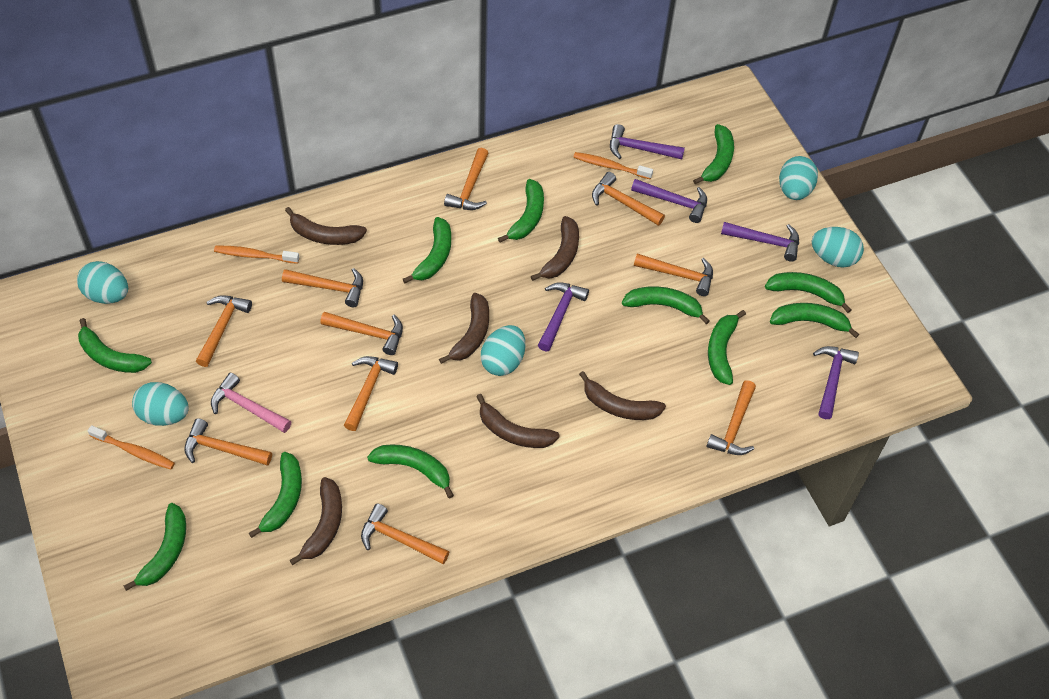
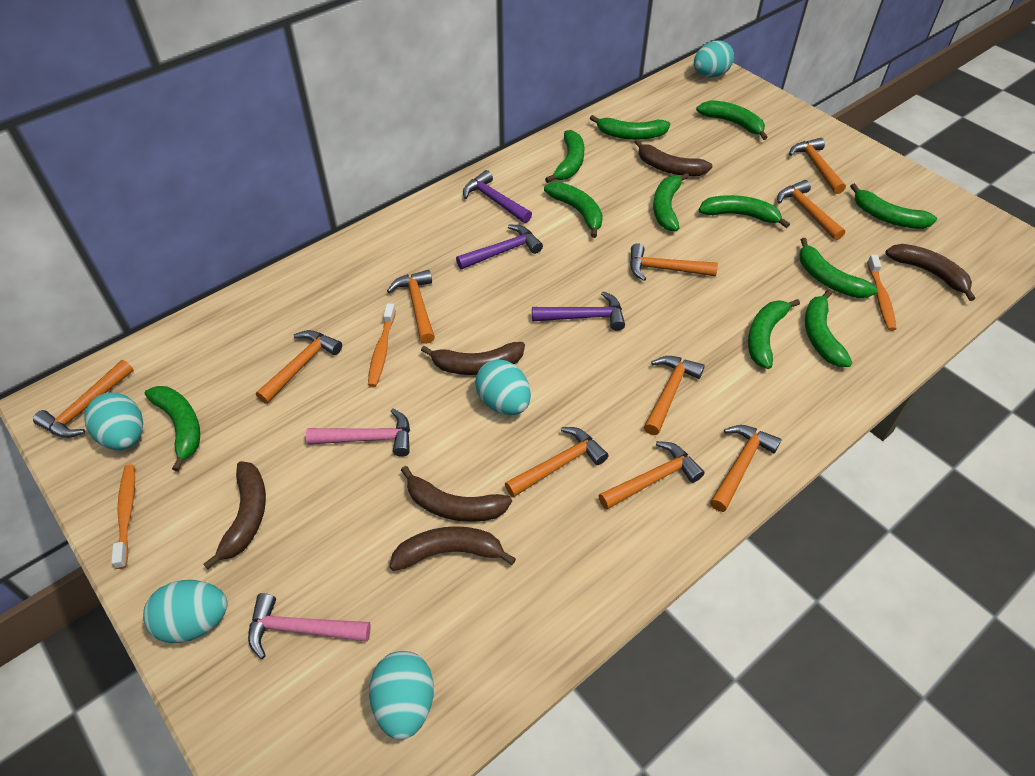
pink hammer: [211,373,291,433] = 1 -> [248,593,371,659] [306,409,410,457] = 2
purple hammer: [538,282,589,351] [610,124,685,159] [631,179,707,223] [721,222,799,262] [813,346,859,419] = 5 -> [456,225,543,269] [463,170,532,223] [532,291,625,331] = 3

